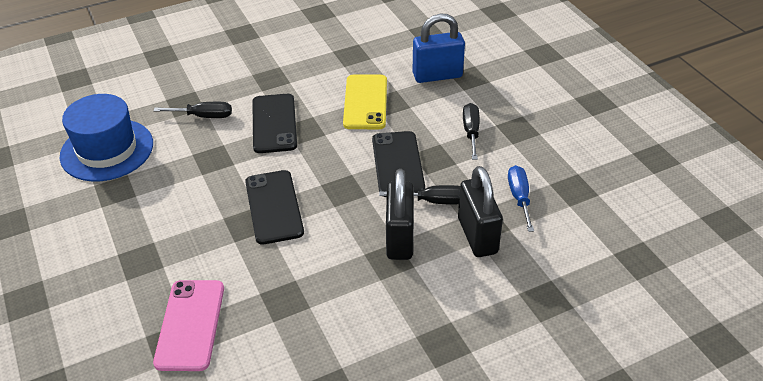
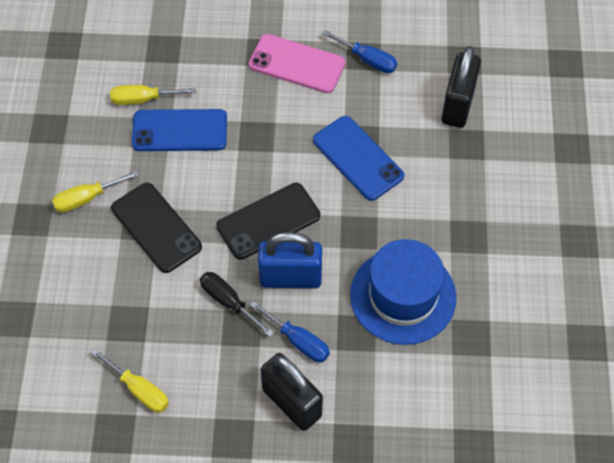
black phone: [245,170,304,245] [252,94,297,153] [372,131,425,197] = 3 -> [111,182,202,273] [216,183,320,260] = 2
black screwdriver: [153,102,232,118] [379,185,460,205] [463,103,480,160] = 3 -> [200,272,274,337] = 1
blue phone: none = 0 -> [132,109,227,151] [313,116,404,201] = 2
blue screwdriver: [508,165,534,232] = 1 -> [250,301,330,362] [322,30,397,73] = 2
yellow phone: [343,75,387,129] = 1 -> none = 0
yellow screwdriver: none = 0 -> [52,171,139,213] [91,348,169,413] [110,85,196,105] = 3

